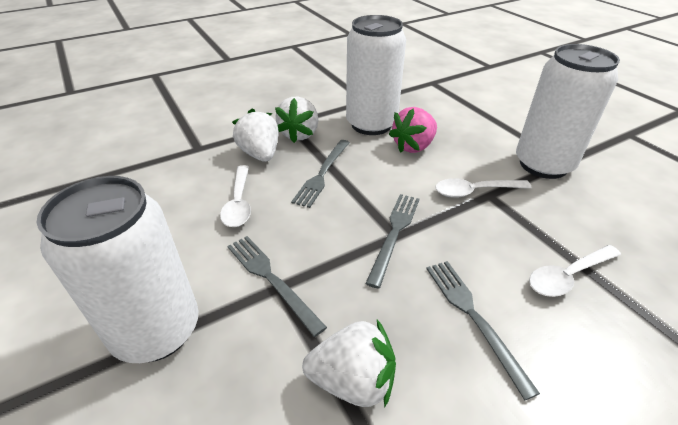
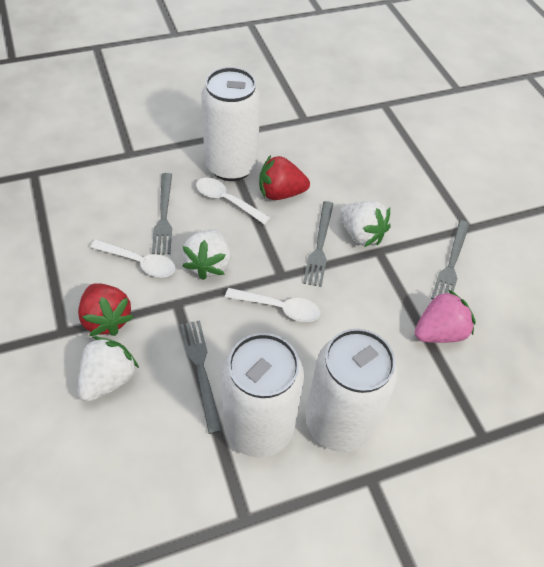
red strawberry: none = 0 -> [78,283,133,336] [259,155,310,200] = 2

